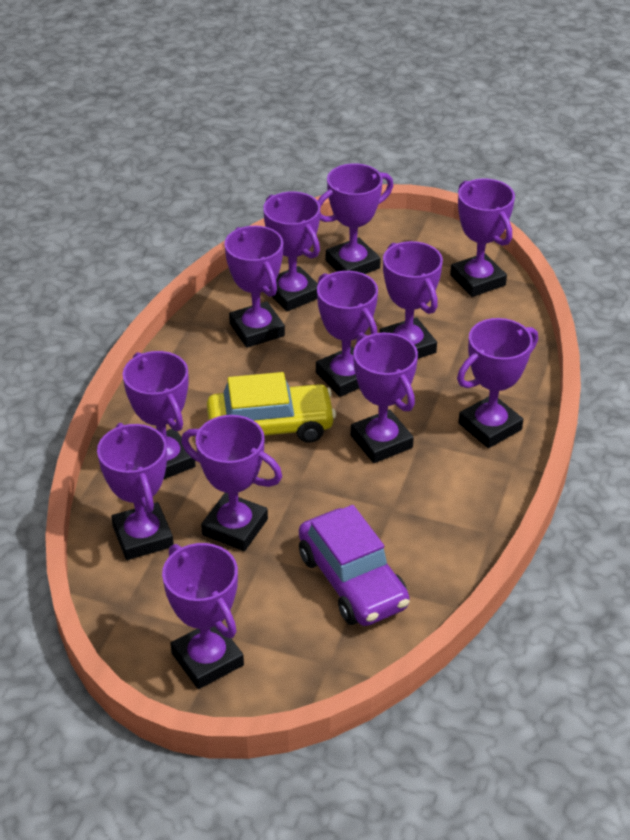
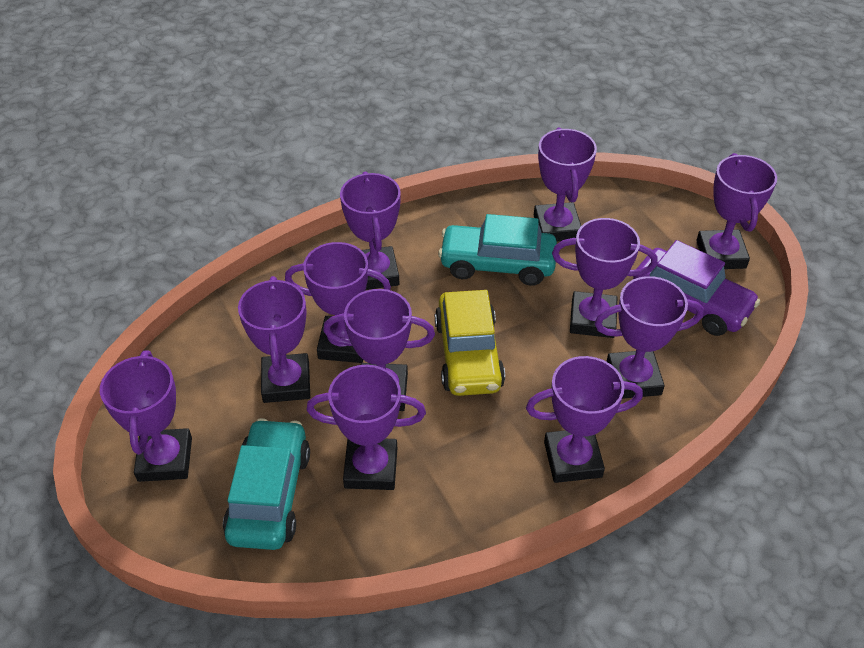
purple trophy: [97,423,174,560] [123,351,196,479] [162,543,244,689] [181,415,282,551] [224,226,285,348] [263,191,320,311] [316,271,378,397] [318,163,393,274] [351,333,418,463] [379,241,443,359] [450,178,515,297] [457,318,538,448] = 12 -> [100,350,192,482] [238,276,310,403] [285,242,391,363] [307,365,426,490] [323,289,435,411] [340,171,401,290] [526,356,643,483] [534,127,597,241] [552,218,657,338] [595,276,704,399] [696,153,777,269] = 11
turquoise car: none = 0 -> [223,418,310,550] [438,214,557,286] = 2

